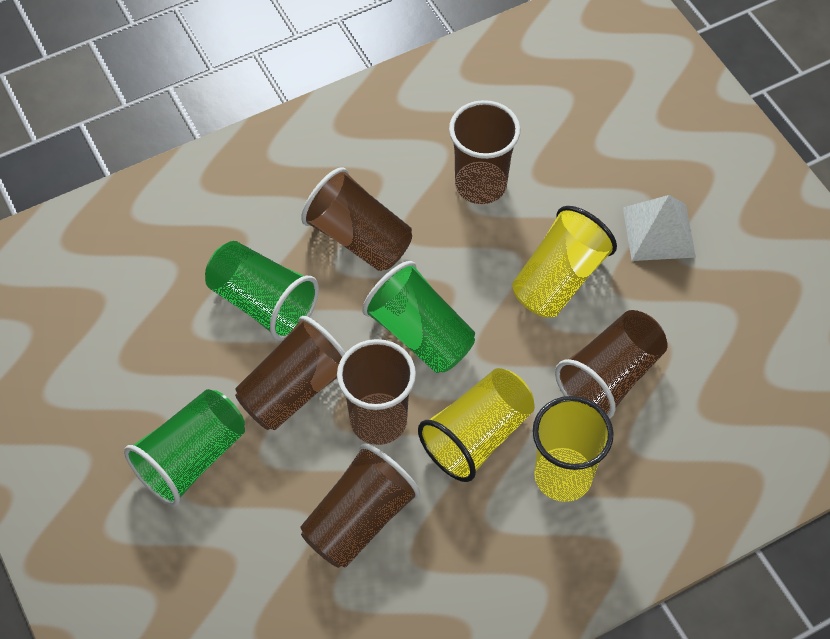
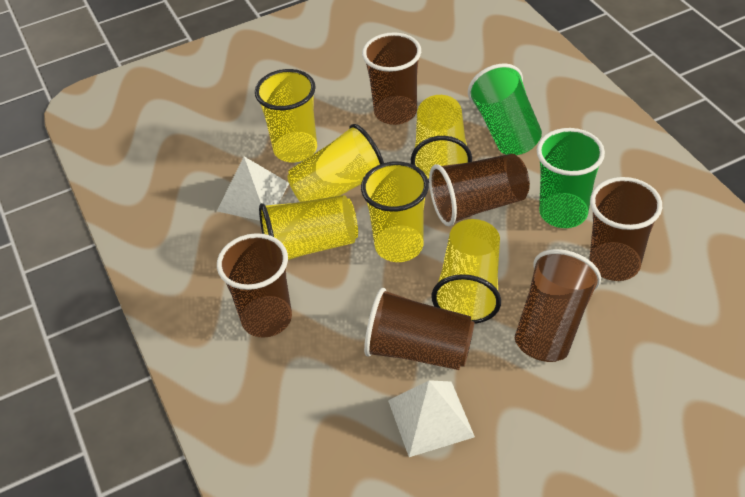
green cup: [124,389,245,506] [205,241,319,341] [362,261,475,373] = 3 -> [468,63,542,155] [537,128,605,228] = 2
white pyramid: [623,195,696,261] = 1 -> [217,157,289,221] [388,380,475,457] = 2
yellow cup: [418,368,535,482] [512,206,617,317] [533,396,614,502] = 3 -> [255,69,317,162] [259,195,358,260] [287,124,384,202] [361,161,429,262] [411,95,472,182] [432,219,501,324] = 6

